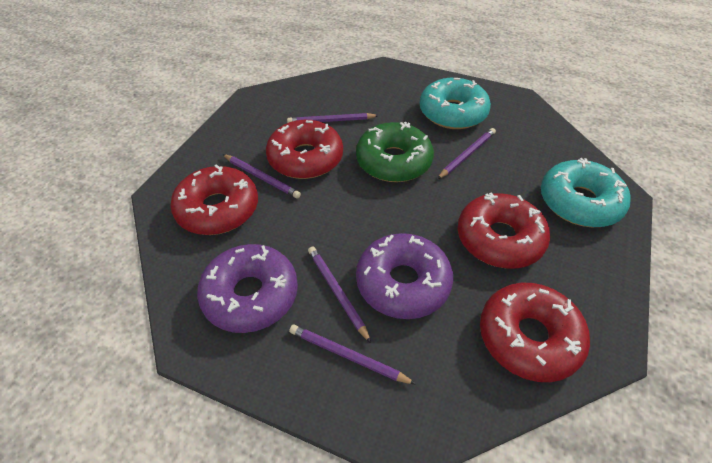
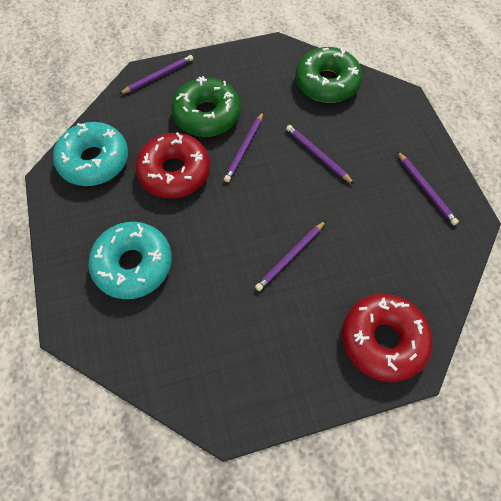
green donut: [356,122,434,182] = 1 -> [171,76,241,137] [295,47,363,103] = 2
purple donut: [197,244,298,333] [356,233,453,319] = 2 -> none = 0
red donut: [170,164,258,235] [266,120,343,179] [458,192,550,269] [480,283,590,382] = 4 -> [135,132,210,199] [342,294,432,382] = 2

